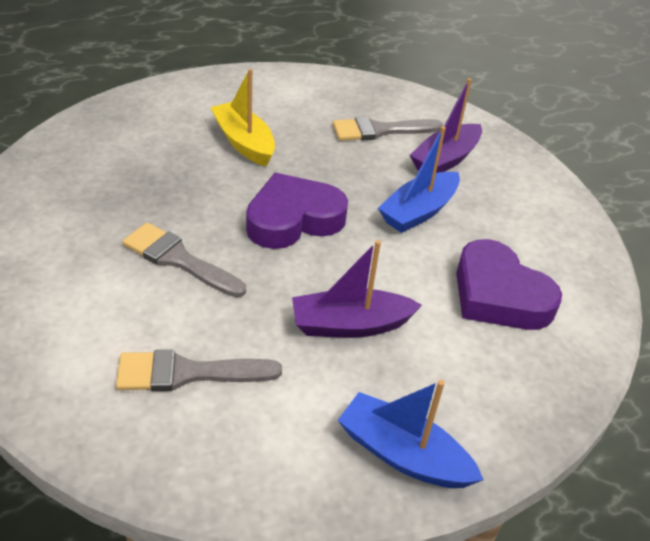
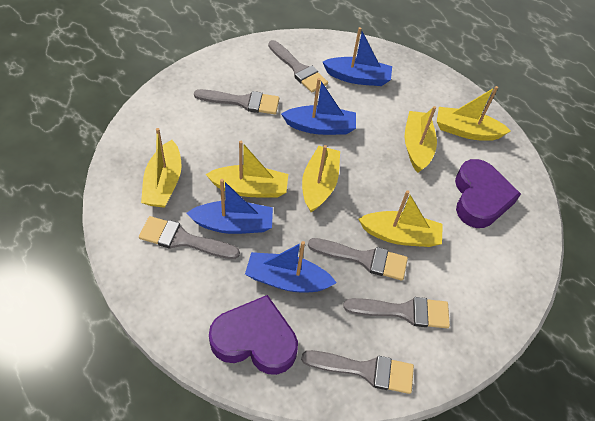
blue boat: [338,380,484,488] [378,126,460,233] = 2 -> [186,179,273,234] [245,241,337,293] [281,78,356,135] [323,27,392,86] = 4
grey brush: [116,350,282,391] [122,223,246,297] [333,117,443,141] = 3 -> [139,216,240,259] [194,89,279,114] [268,40,328,92] [301,350,414,394] [308,238,408,281] [343,297,450,328] = 6
purple boat: [292,240,422,338] [410,78,482,173] = 2 -> none = 0
yellow boat: [210,69,275,166] = 1 -> [141,128,182,208] [205,141,288,197] [302,145,340,212] [358,190,443,247] [405,106,437,173] [437,86,511,141] = 6

